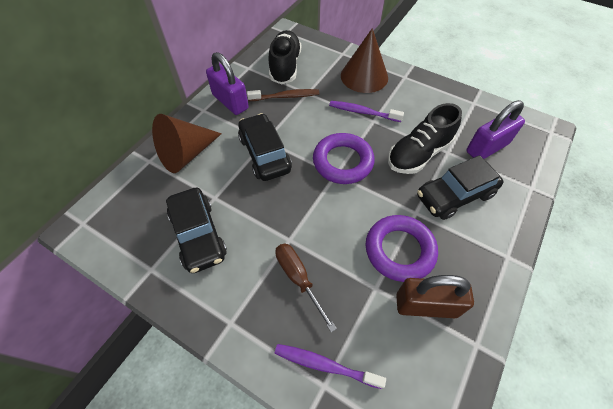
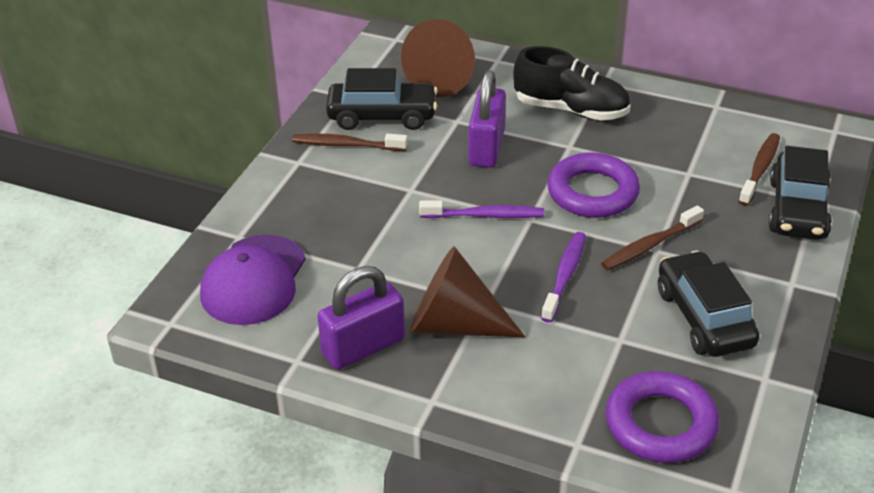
black shoe: [269,30,301,84] [388,103,462,174] = 2 -> [513,46,631,120] = 1
brown padlock: [396,275,474,318] = 1 -> none = 0
brown screwdriver: [275,243,337,332] = 1 -> none = 0
brown toothbrush: [247,89,319,101] = 1 -> [292,133,408,151] [601,205,704,270] [739,133,780,206] = 3
purple cap: none = 0 -> [200,235,306,325] = 1

